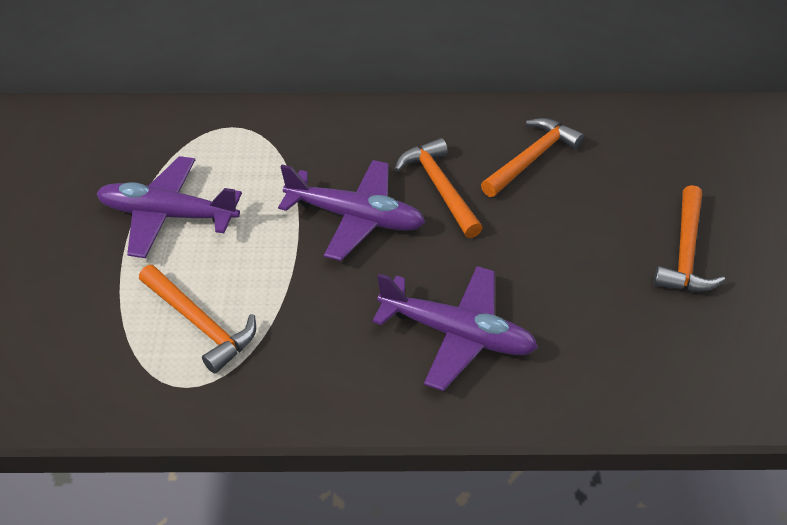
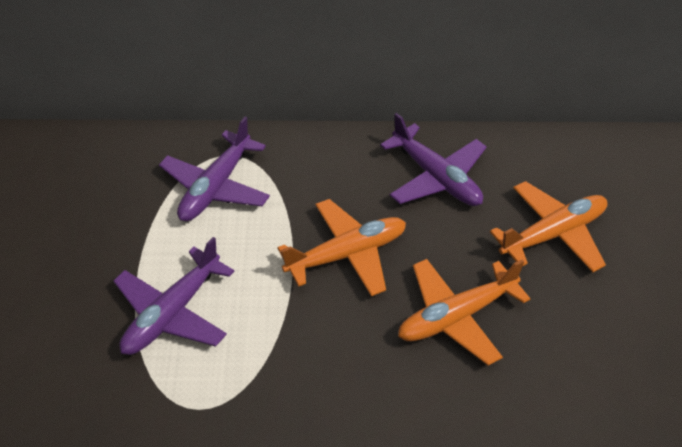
orange hammer: [139,265,256,374] [395,138,483,238] [481,118,584,197] [653,185,725,292] = 4 -> none = 0
orange plane: none = 0 -> [277,199,406,296] [398,259,531,366] [490,181,607,272] = 3

